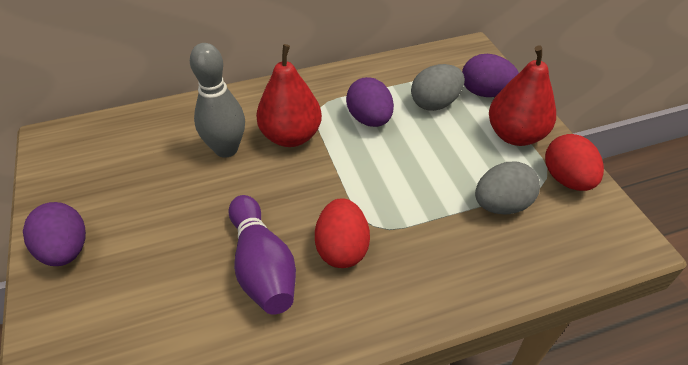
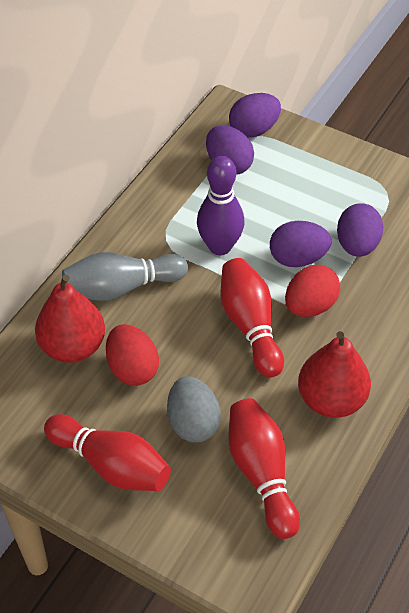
grey egg: [411,64,465,111] [475,162,540,215] = 2 -> [167,376,221,443] = 1
purple egg: [23,202,86,266] [346,77,394,127] [462,54,519,97] = 3 -> [206,125,254,175] [229,93,281,138] [270,221,332,267] [337,203,383,257] = 4
red bowling pin: none = 0 -> [44,414,171,491] [220,258,284,378] [228,398,300,539] = 3

